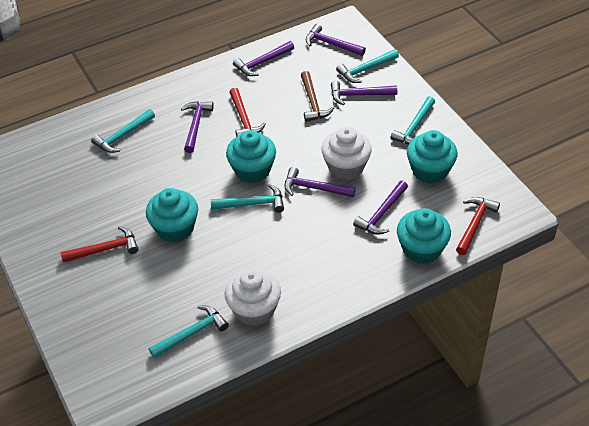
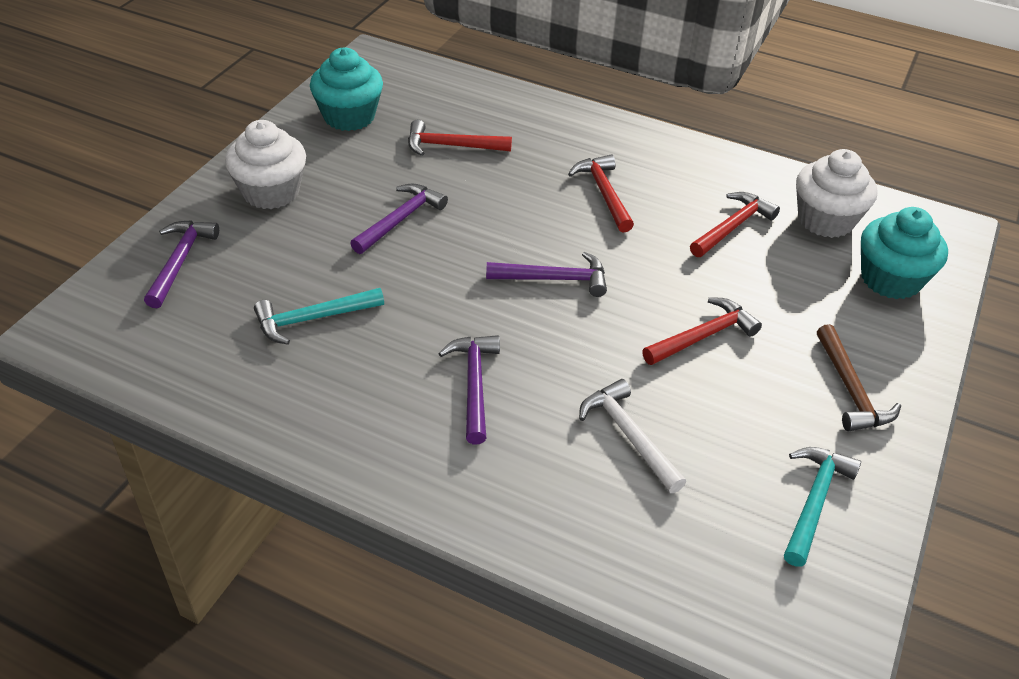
purple hammer: [181,101,214,153] [233,41,294,76] [284,167,356,197] [306,24,366,56] [331,81,397,105] [353,181,408,235] = 6 -> [144,221,219,308] [350,184,448,254] [438,335,500,444] [486,252,607,297] = 4
red hammer: [60,226,139,263] [229,88,266,137] [456,197,500,255] = 3 -> [408,120,512,156] [568,154,634,232] [642,298,762,365] [690,192,780,257] = 4
turquoise cupcake: [146,188,198,242] [226,130,276,183] [397,208,451,264] [407,130,458,184] = 4 -> [310,48,383,131] [861,207,948,299] = 2
turquoise hammer: [91,109,155,153] [149,305,229,358] [211,184,284,213] [336,49,399,83] [391,96,435,144] = 5 -> [254,288,384,345] [784,447,861,567] = 2
white hammer: none = 0 -> [579,379,686,493] = 1

